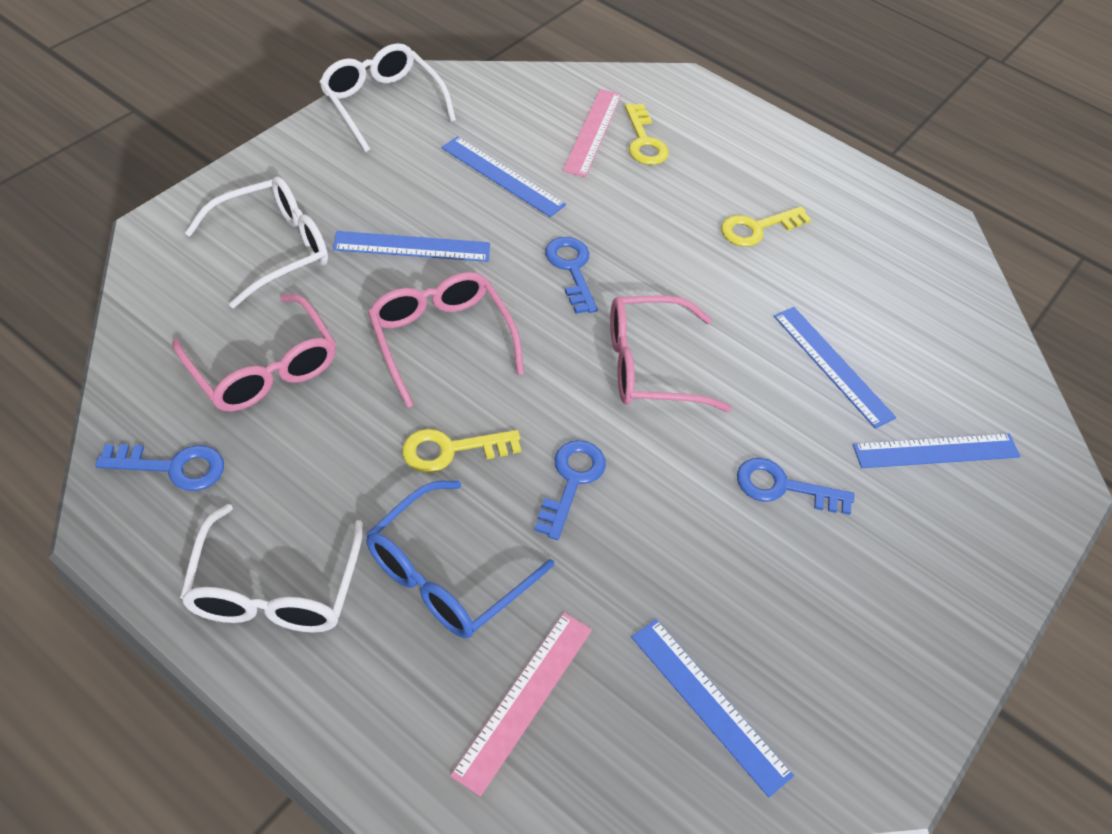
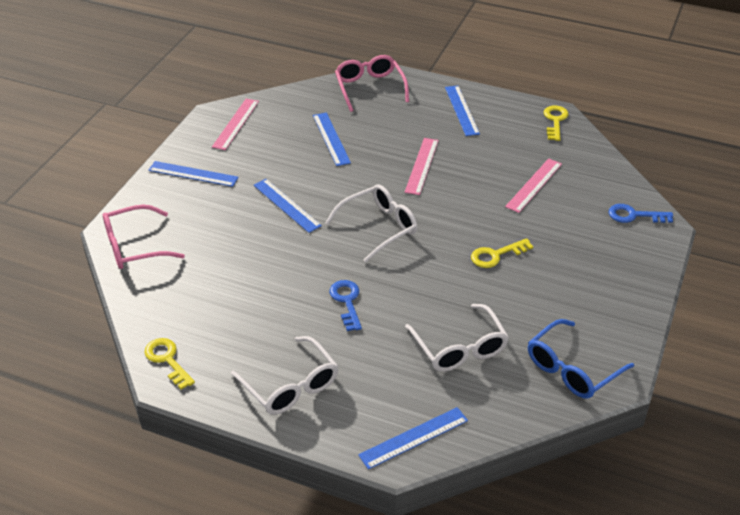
blue key: [95,444,224,491] [534,440,606,540] [545,237,598,314] [737,458,854,515] = 4 -> [329,280,362,331] [609,204,673,223] = 2
pink glasses: [172,294,336,412] [368,272,524,408] [610,295,732,412] = 3 -> [103,205,185,269] [335,55,409,112] = 2
pink ruler: [450,612,592,796] [563,89,622,177] = 2 -> [212,99,259,150] [405,138,439,195] [505,158,562,213] = 3

